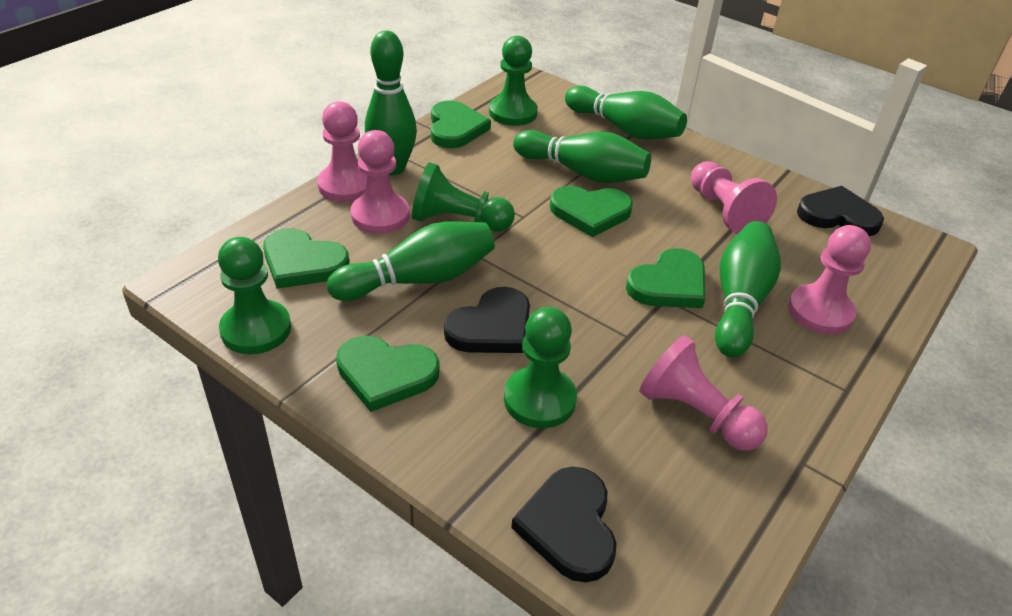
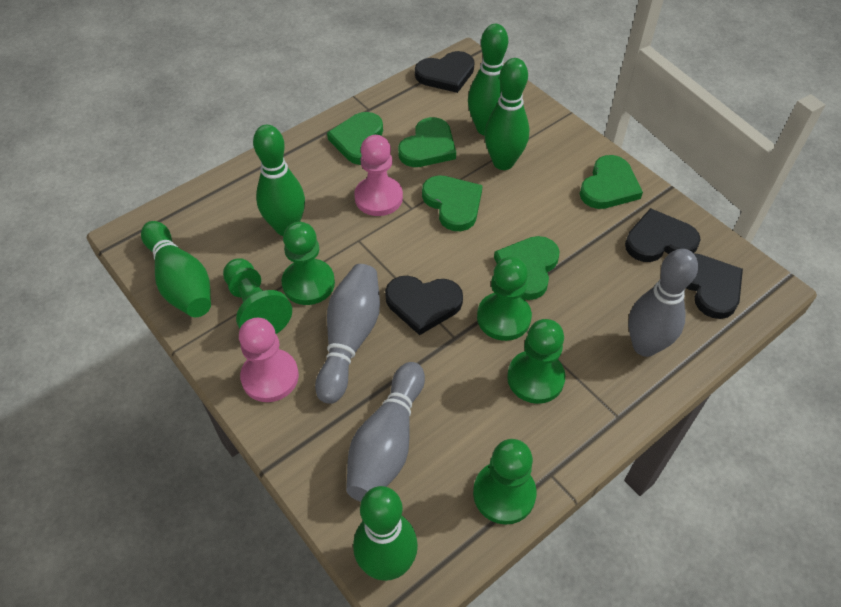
black heart: [444,287,530,353] [511,467,617,583] [797,186,884,236] = 3 -> [385,276,463,335] [415,51,475,93] [625,208,701,262] [686,253,743,319] = 4
green pawn: [218,237,291,354] [412,162,515,232] [489,36,538,126] [504,307,577,428] = 4 -> [223,258,292,334] [281,222,335,305] [473,439,537,525] [477,257,532,341] [507,319,565,404] = 5
grey bowling pin: none = 0 -> [315,264,380,404] [346,362,425,502] [628,249,698,357] = 3
pink pawn: [317,101,367,202] [351,130,410,234] [639,335,768,451] [691,161,777,234] [788,225,871,335] = 5 -> [239,318,299,402] [354,135,403,216] = 2

